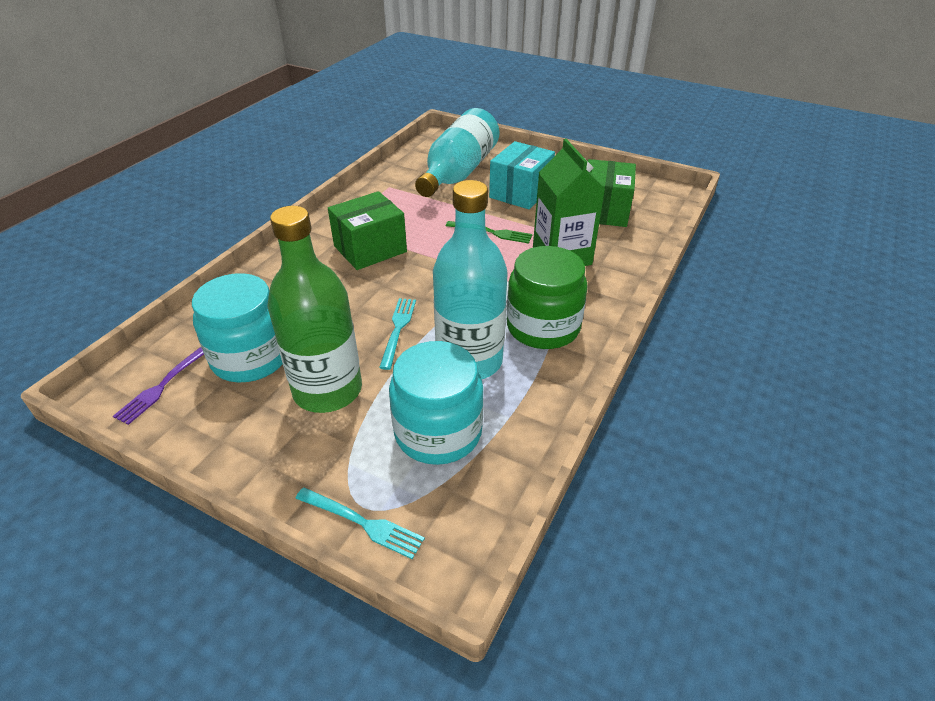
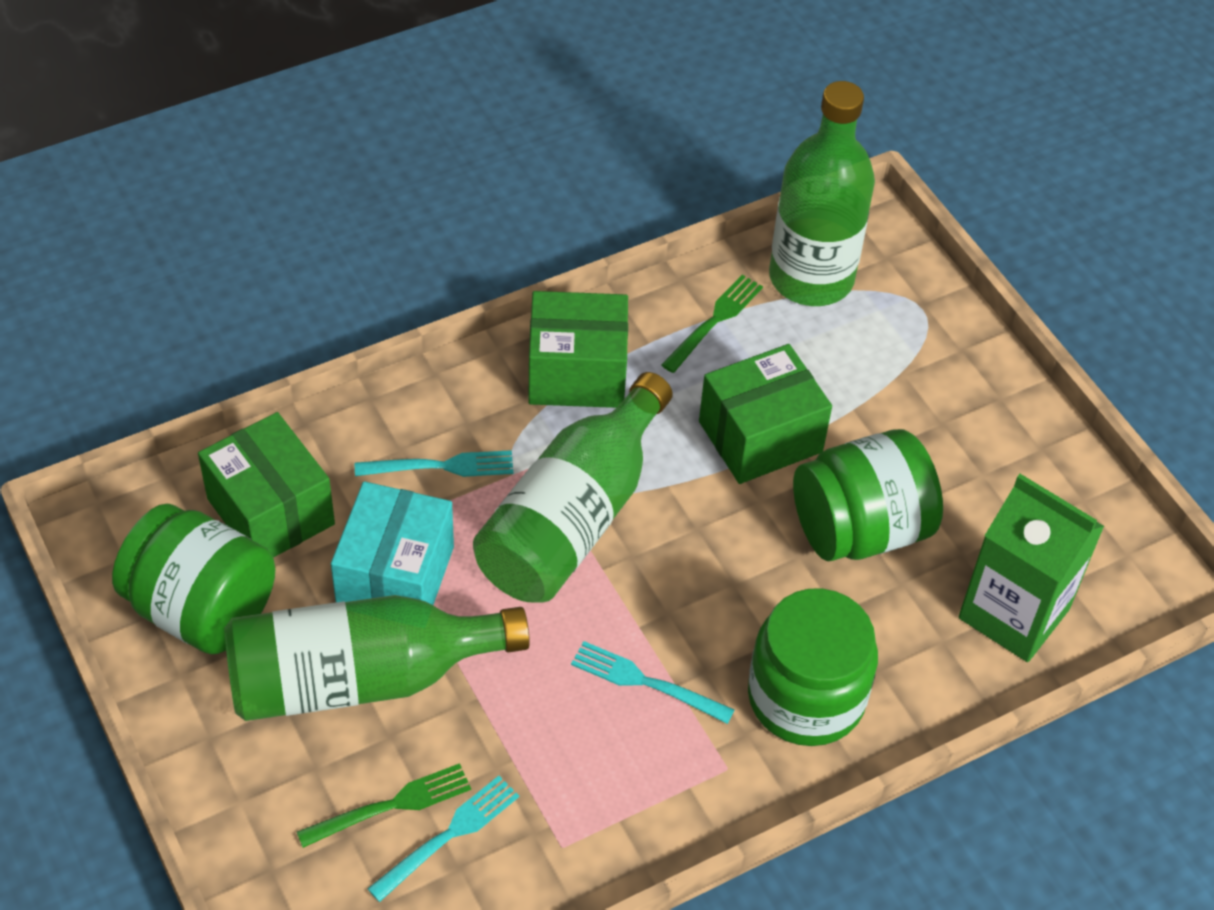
green bottle: [267,206,362,413] = 1 -> [224,595,530,721] [473,372,673,603] [769,81,875,306] = 3
green box: [328,191,407,270] [588,159,636,227] = 2 -> [198,412,335,558] [528,291,628,408] [699,344,832,484] = 3
green fork: [446,221,532,244] = 1 -> [297,763,471,848] [661,275,763,373] = 2
green jar: [507,246,588,349] = 1 -> [112,504,275,654] [748,588,878,746] [793,429,943,561] = 3
purple fork: [113,347,204,425] = 1 -> none = 0
turquoise bottle: [415,108,499,197] [433,180,508,379] = 2 -> none = 0
turquoise fork: [295,487,425,559] [379,298,416,370] = 2 -> [355,450,513,477] [367,776,519,902] [571,641,735,724] = 3
turquoise jar: [192,273,283,382] [389,341,484,465] = 2 -> none = 0

